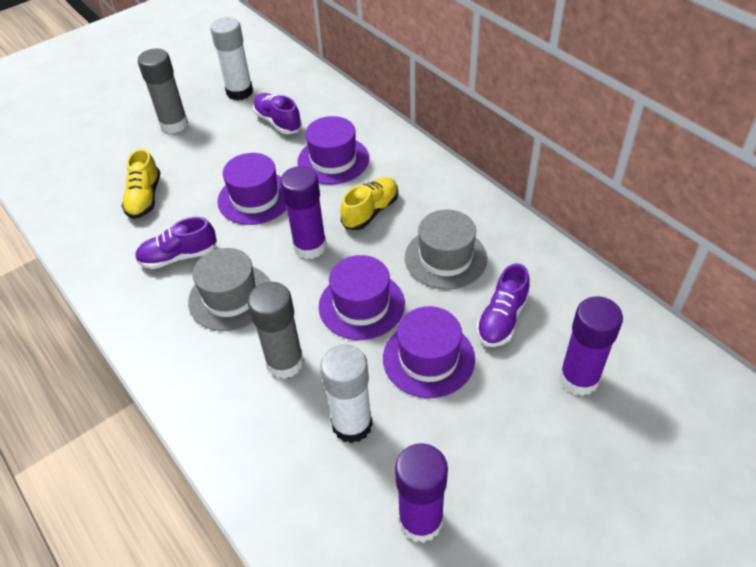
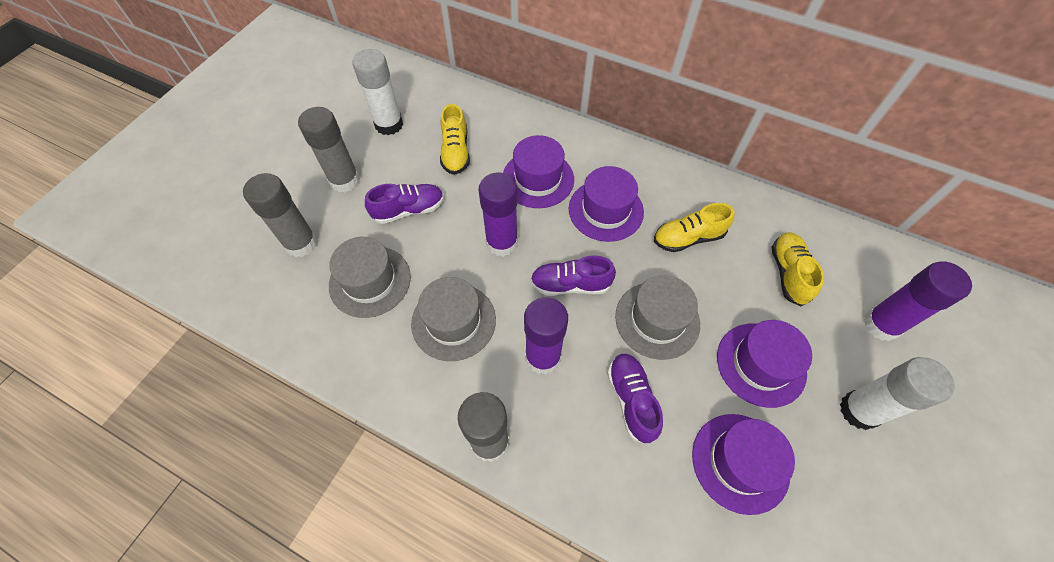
grey glue stick: [138,49,188,133] [248,282,304,379] = 2 -> [243,173,318,257] [298,107,360,193] [458,392,509,462] = 3
grey hat: [188,248,271,331] [405,209,487,290] = 2 -> [329,237,411,318] [411,277,496,361] [615,275,700,360] = 3
yellow shoe: [122,149,160,219] [340,177,398,230] = 2 -> [440,104,470,175] [654,203,735,252] [771,232,824,306] = 3

